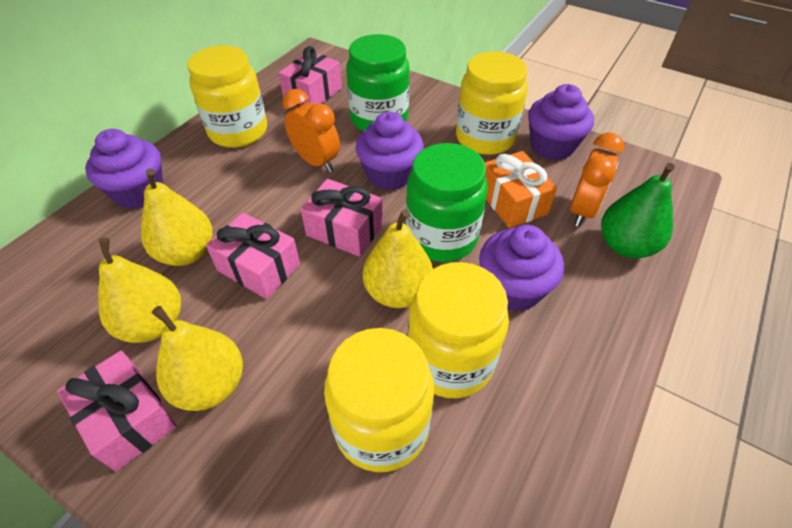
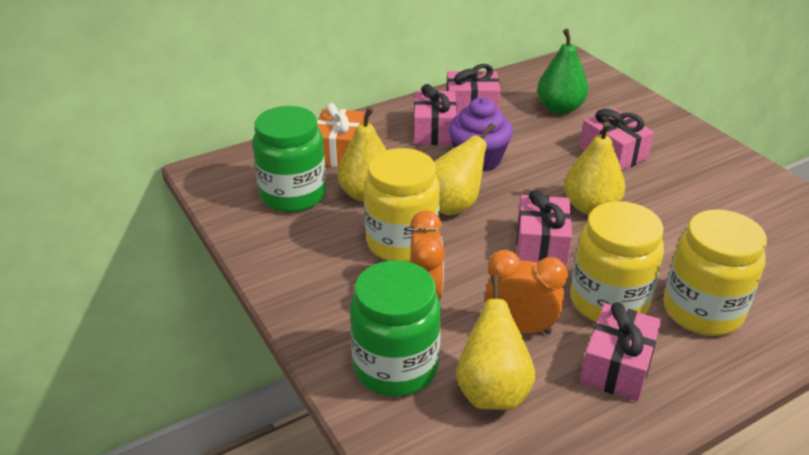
pink gift: [57,351,177,471] [206,213,300,299] [278,46,342,105] [301,179,383,257] = 4 -> [414,84,457,145] [447,64,500,116] [516,190,572,267] [580,109,654,171] [580,302,661,402] = 5
purple cupcake: [85,129,163,209] [355,112,424,191] [479,225,564,312] [528,84,594,160] = 4 -> [448,97,513,171] = 1
yellow jar: [187,45,267,148] [324,328,434,472] [408,262,509,399] [456,51,528,155] = 4 -> [364,148,440,262] [570,201,664,322] [664,209,767,336] = 3

